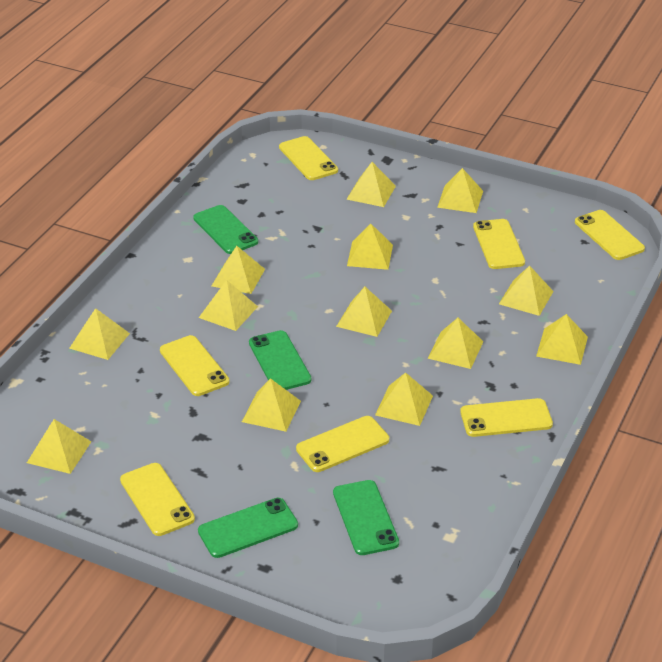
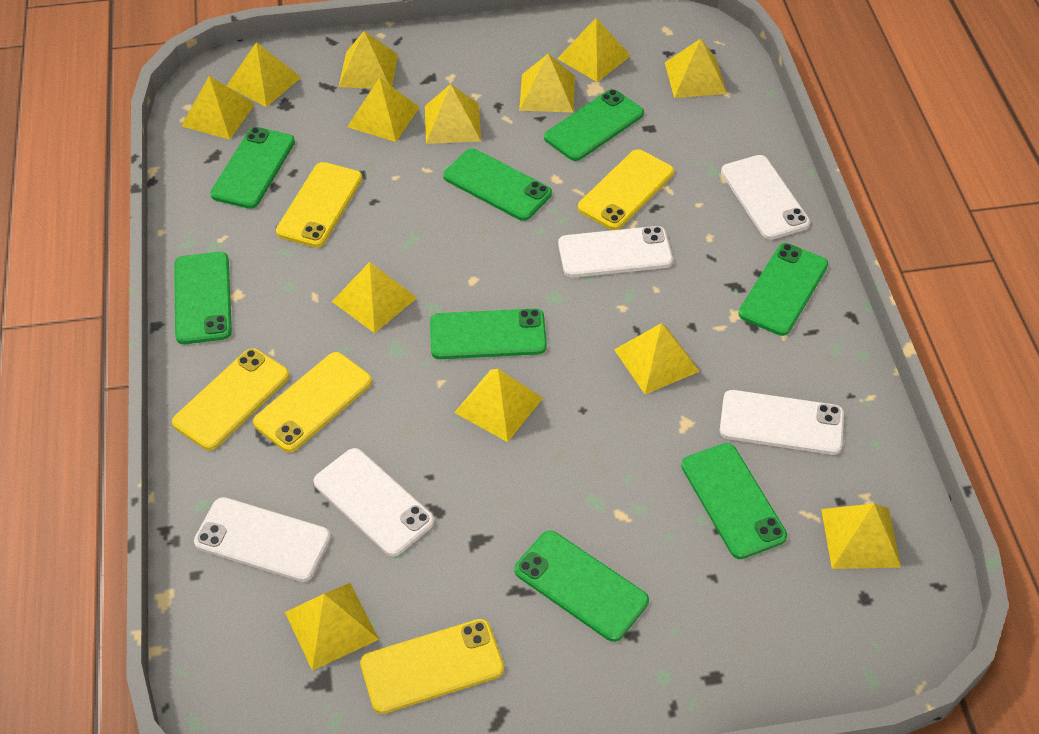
green phone: [193,205,258,254] [198,498,298,558] [249,330,311,390] [333,480,399,555] = 4 -> [174,252,232,344] [210,127,295,209] [430,308,547,359] [443,148,552,221] [514,530,649,642] [544,89,644,161] [681,443,787,559] [738,243,828,336] = 8
white phone: none = 0 -> [194,497,331,582] [314,448,434,556] [558,226,673,278] [720,390,844,455] [721,155,810,240] = 5
yellow phone: [120,463,195,536] [160,335,229,396] [279,136,338,180] [296,416,389,472] [460,398,553,437] [473,219,525,269] [575,210,645,260] = 7 -> [172,348,290,450] [253,352,372,452] [276,162,362,247] [360,619,504,714] [578,149,674,230] = 5

